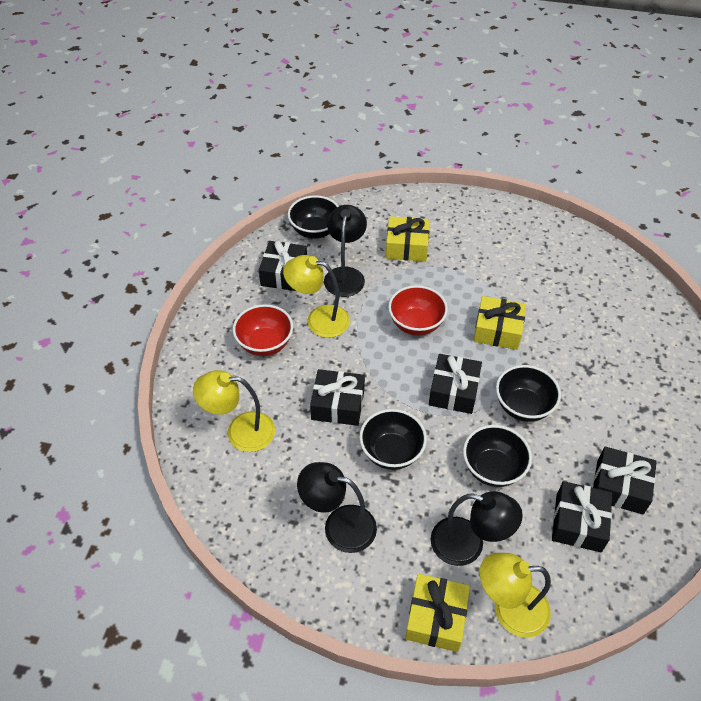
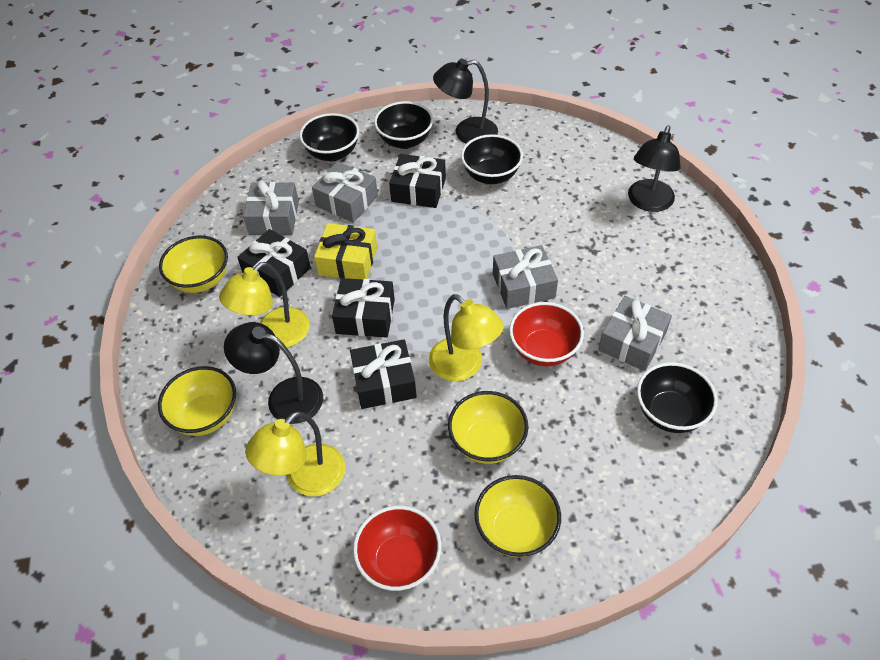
black gift: [259,241,307,291] [310,369,365,426] [429,354,482,414] [552,481,612,552] [593,447,657,515] = 5 -> [237,229,311,297] [332,278,395,338] [350,339,417,409] [389,154,446,208] = 4
grey gift: none = 0 -> [243,180,299,235] [312,162,378,223] [493,245,558,309] [598,296,672,371] = 4
yellow bowl: none = 0 -> [158,366,236,436] [159,236,228,293] [448,391,528,464] [474,475,561,557] = 4
yellow gift: [386,216,430,262] [405,574,470,652] [473,296,526,350] = 3 -> [314,223,377,279] = 1

